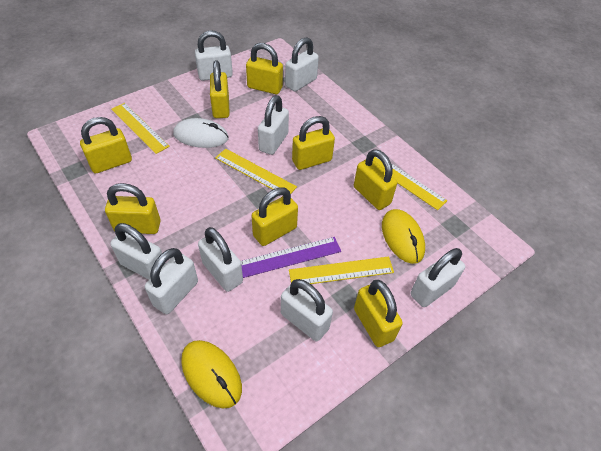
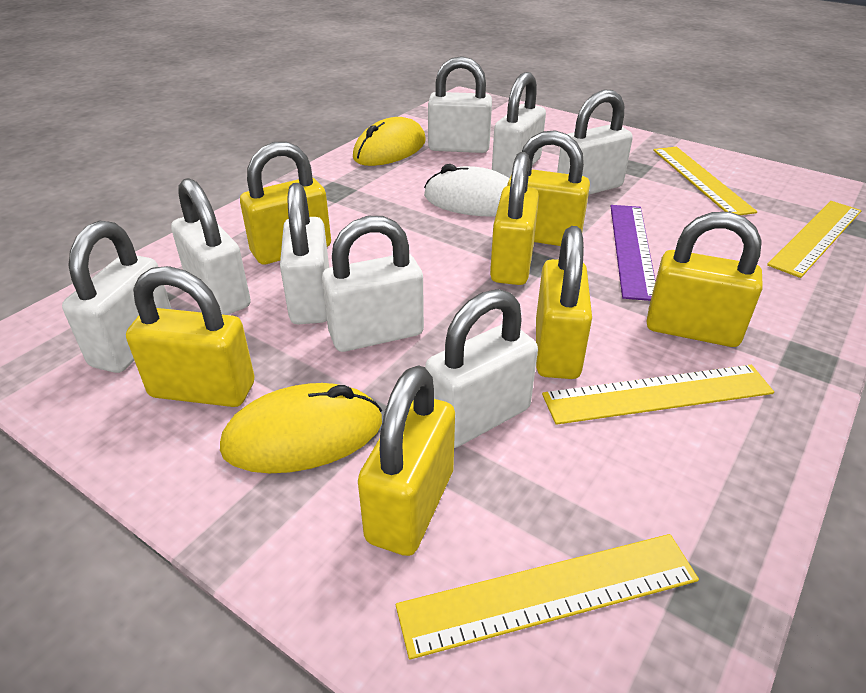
yellow padlock: [80,117,132,173] [105,183,161,234] [210,60,230,118] [246,43,283,94] [252,187,298,246] [292,116,335,170] [354,149,397,210] [354,280,403,347] = 8 -> [126,266,255,407] [240,142,331,265] [358,365,455,556] [490,152,539,285] [507,130,590,246] [536,226,592,379] [647,212,763,347] = 7

